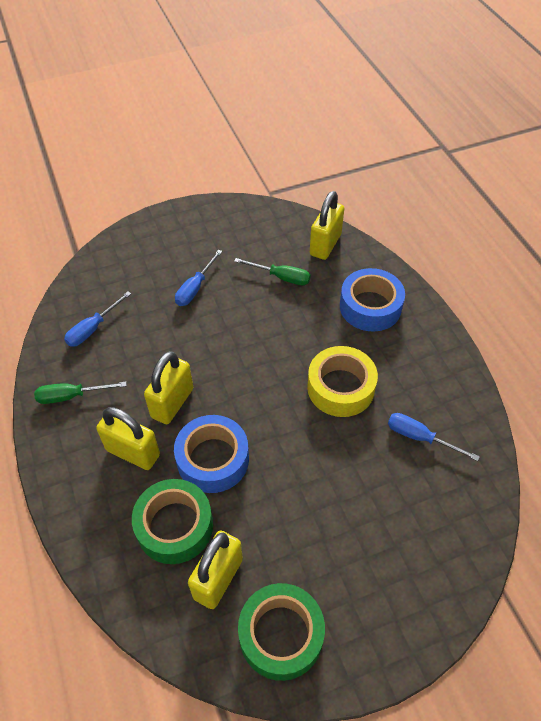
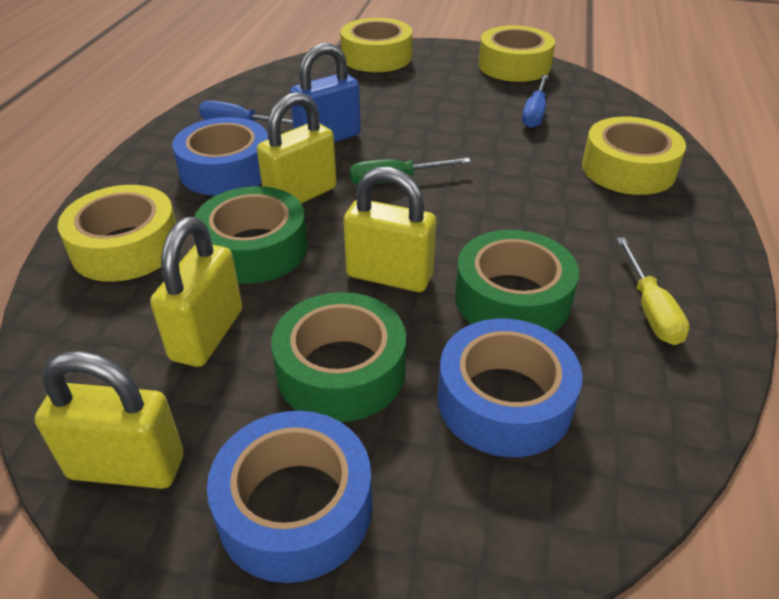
blue padlock: none = 0 -> [290,43,361,143] = 1
blue screwdriver: [64,291,131,347] [175,249,222,306] [388,413,480,461] = 3 -> [199,100,293,124] [522,75,548,128] = 2
blue tape: [174,415,249,493] [340,268,405,332] = 2 -> [172,117,268,196] [207,411,372,583] [438,319,582,457] = 3
green screwdriver: [34,382,127,404] [234,258,311,285] = 2 -> [350,158,471,185] = 1
green tape: [132,479,213,564] [238,583,325,681] = 2 -> [194,186,308,284] [271,292,406,422] [455,230,579,333] = 3
yellow screwdriver: none = 0 -> [617,237,689,345] = 1
yellow tape: [307,346,378,417] = 1 -> [58,185,176,282] [341,18,412,72] [478,25,555,82] [582,117,686,195] = 4

